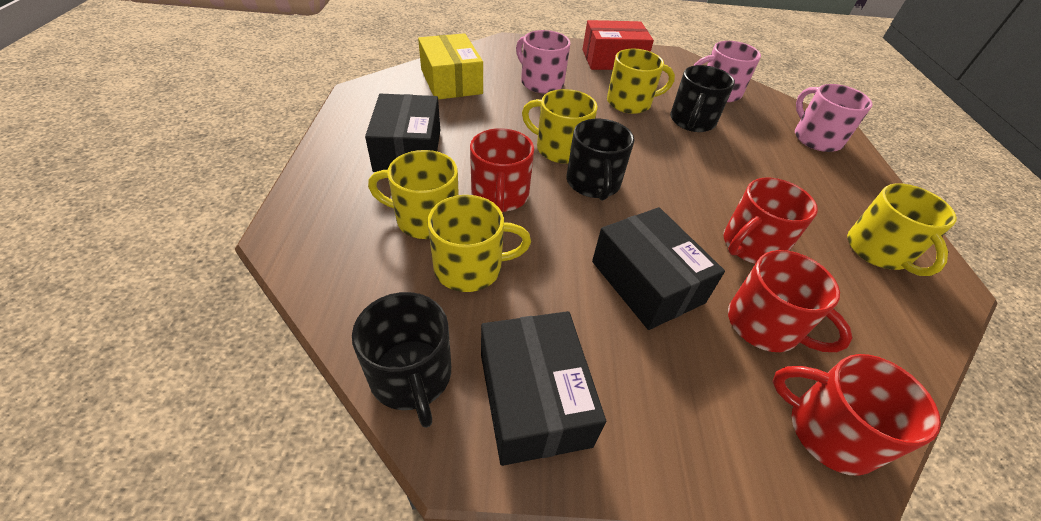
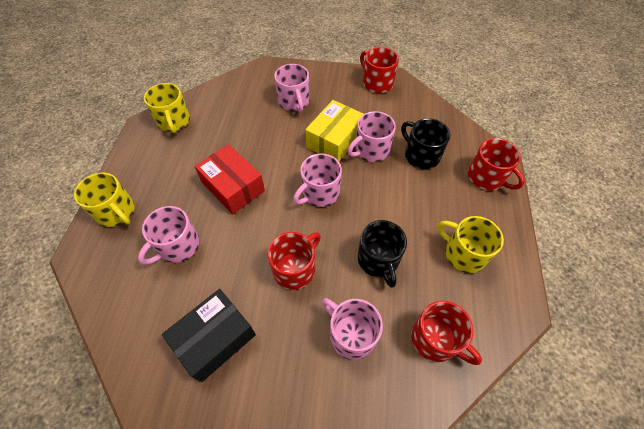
black box: [365,94,440,172] [481,311,606,466] [592,207,725,330] = 3 -> [162,289,256,382] = 1
black mug: [352,292,451,428] [567,118,634,200] [670,65,735,132] = 3 -> [358,220,407,288] [401,118,450,169] = 2
pink mug: [516,30,570,94] [693,41,761,102] [795,84,873,152] = 3 -> [138,206,199,265] [274,64,310,112] [293,154,342,207] [322,298,383,360] [347,111,396,162] = 5
yellow mug: [368,150,459,239] [427,195,531,292] [522,89,597,164] [607,49,675,114] [847,183,957,276] = 5 -> [74,172,135,227] [144,83,190,133] [437,216,504,273] = 3

